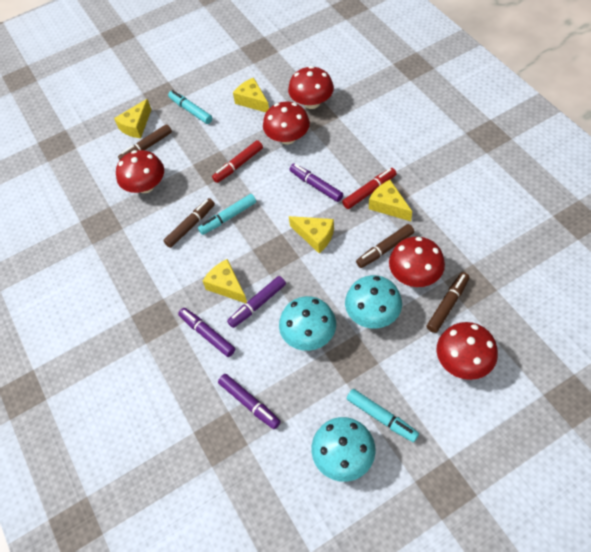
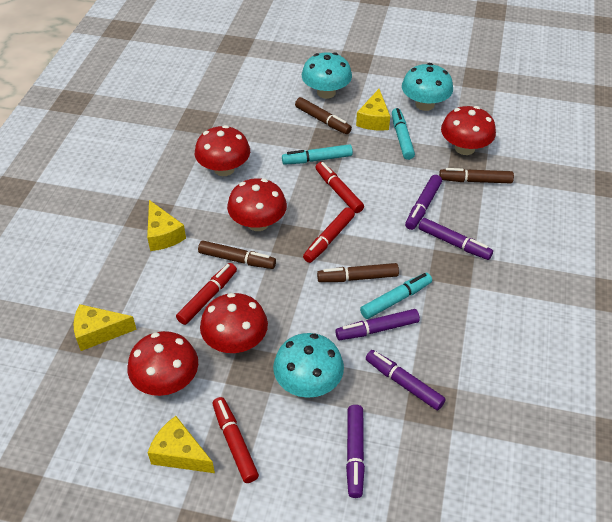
purple marker: [178,308,235,357] [218,374,281,429] [227,276,286,328] [289,163,343,202] = 4 -> [335,309,420,340] [346,405,365,498] [366,350,446,410] [405,175,442,230] [419,218,493,260] = 5
red marker: [212,140,263,183] [342,168,397,209] = 2 -> [176,263,237,325] [213,397,259,483] [303,207,355,263] [315,162,364,213] = 4
yellow cheese: [114,99,151,138] [203,259,247,303] [233,78,269,112] [289,216,334,253] [369,180,412,221] = 5 -> [73,304,137,351] [147,200,186,251] [148,416,215,473] [356,89,390,130] = 4

